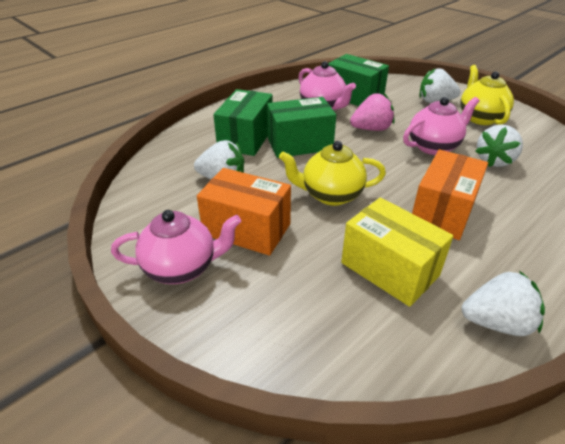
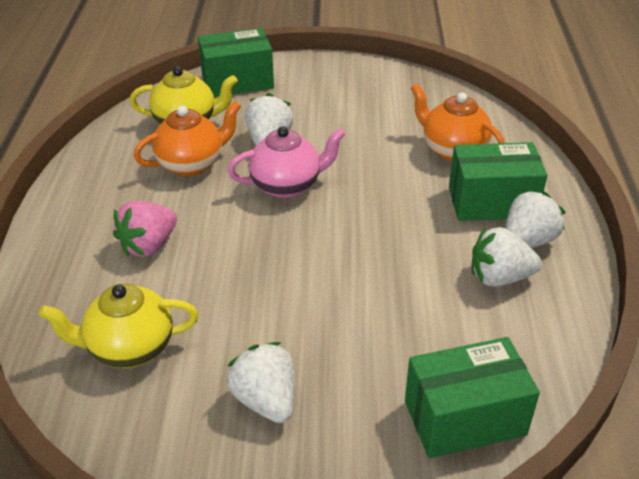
orange box: [197,168,291,256] [412,150,488,240] = 2 -> none = 0
orange teapot: none = 0 -> [134,101,241,176] [411,84,505,161] = 2
pink teapot: [111,210,241,284] [298,61,356,110] [403,97,480,155] = 3 -> [228,126,345,198] = 1
yellow box: [341,198,453,307] = 1 -> none = 0

